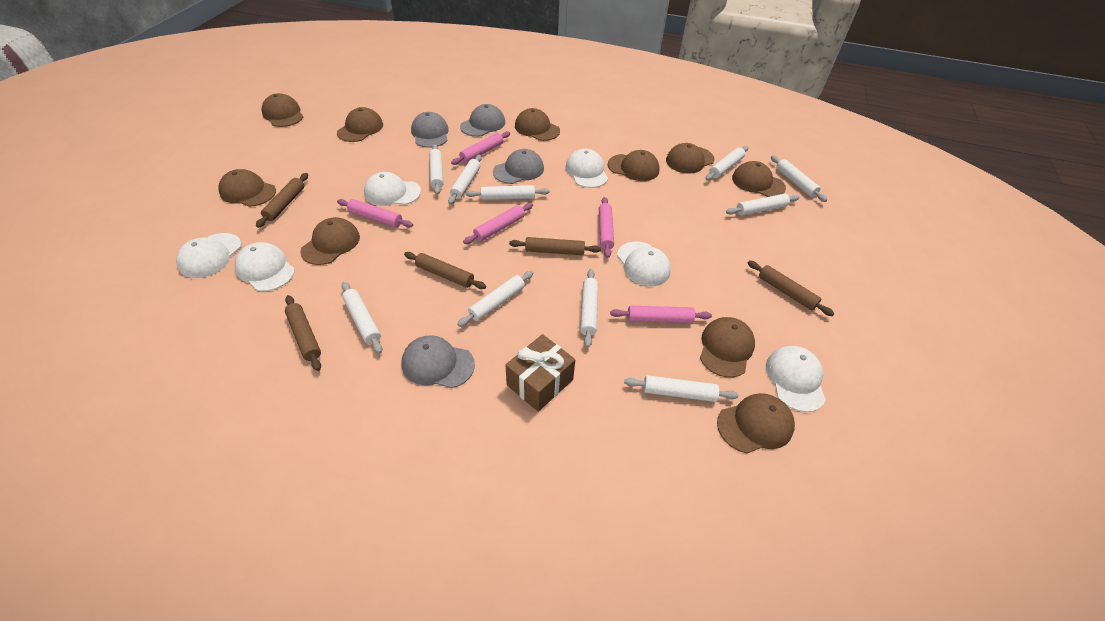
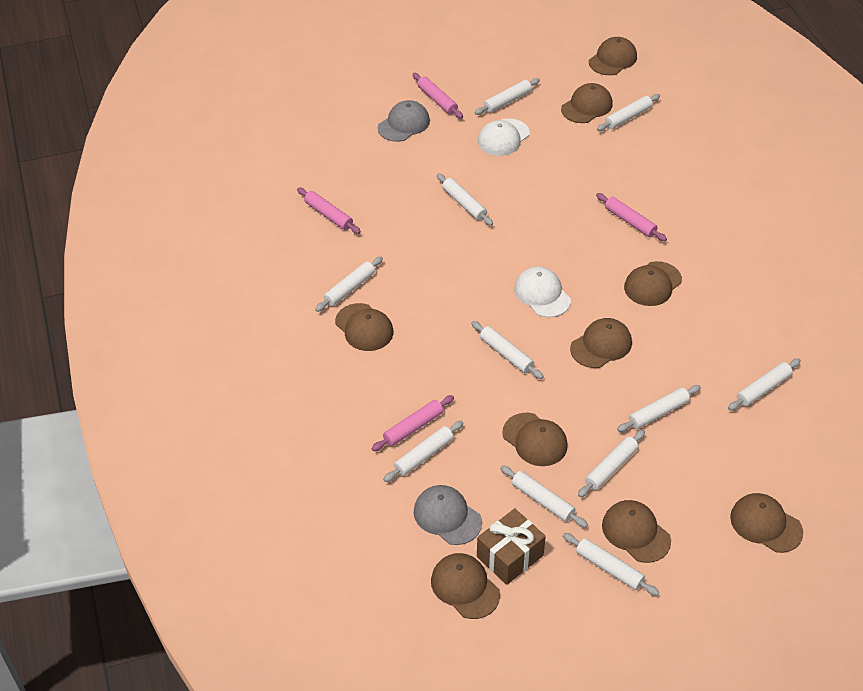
brown cap: [218,169,276,207] [261,93,303,127] [300,217,360,265] [337,107,383,142] [515,108,560,141] [608,150,660,181] [666,143,715,174] [700,317,755,378] [717,393,795,453] [732,161,786,197] = 10 -> [335,303,393,351] [431,553,500,619] [502,413,568,466] [561,83,613,123] [570,318,632,368] [589,37,637,75] [602,500,671,563] [624,261,682,306] [730,493,803,553] = 9
brown rolling pin: [256,173,308,228] [285,295,321,371] [404,252,486,289] [509,237,601,255] [748,261,835,316] = 5 -> none = 0
grey cap: [401,335,475,388] [411,112,449,148] [460,104,505,137] [493,149,544,184] = 4 -> [378,100,430,142] [414,485,482,545] = 2
pink rolling pin: [337,199,413,228] [451,131,510,165] [463,203,533,244] [599,197,614,258] [610,306,712,323] = 5 -> [297,187,361,234] [371,395,454,451] [412,73,463,119] [596,193,667,241] = 4
white cap: [176,233,242,278] [235,242,295,291] [364,172,421,206] [565,149,608,188] [617,242,671,286] [766,346,826,412] = 6 -> [478,119,530,156] [514,266,571,317] = 2
white rolling pin: [341,282,382,354] [429,145,443,195] [448,155,482,204] [457,271,533,327] [466,185,550,200] [580,269,598,347] [624,375,739,402] [705,146,748,180] [726,194,799,216] [771,155,827,202] = 10 -> [315,257,383,312] [383,421,463,482] [437,173,493,226] [471,321,544,379] [475,78,540,115] [500,465,588,528] [563,533,659,596] [578,430,645,497] [597,94,660,131] [617,385,701,432] [728,358,801,411] = 11

